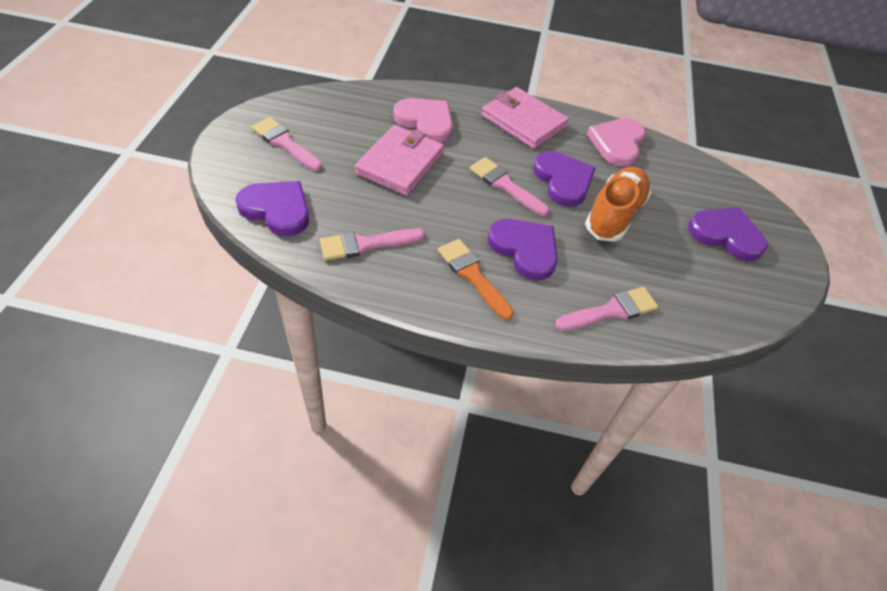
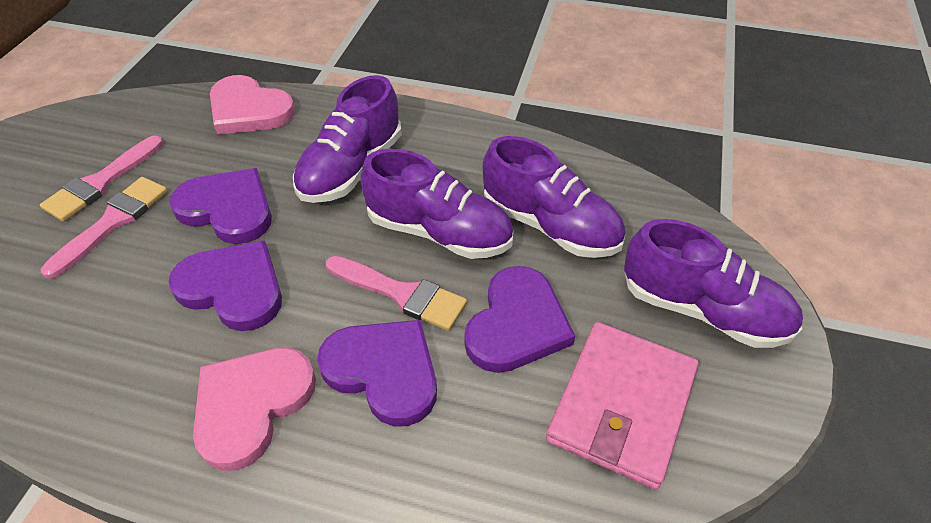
orange brush: [438,239,514,320] = 1 -> none = 0
orange shoe: [585,167,651,242] = 1 -> none = 0
pink brush: [251,117,322,171] [320,228,425,260] [470,157,549,216] [555,287,658,331] = 4 -> [40,136,163,221] [41,177,168,279] [326,256,467,331] = 3
pink wallet: [355,125,444,196] [481,87,569,149] = 2 -> [546,322,699,489] = 1
purple shoe: none = 0 -> [293,75,402,203] [360,149,513,259] [483,136,625,258] [624,219,803,348] = 4

